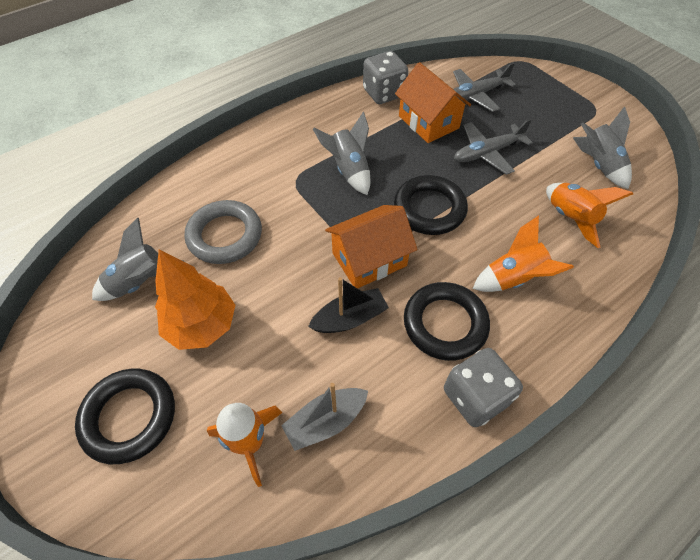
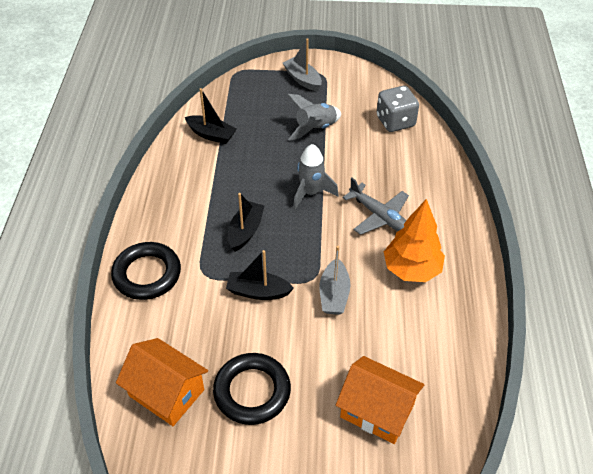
black boat: [308,277,389,333] = 1 -> [185,88,236,144] [226,250,294,300] [228,193,264,251] = 3
black ring: [75,369,175,464] [394,175,468,235] [404,282,490,361] = 3 -> [111,242,181,300] [213,353,291,425] = 2
grey boat: [281,383,368,451] = 1 -> [283,38,322,91] [320,246,351,315] = 2
grey dice: [363,51,408,104] [444,348,523,427] = 2 -> [377,86,419,132] = 1
grey plane: [453,63,516,112] [454,119,533,175] = 2 -> [343,178,409,235] = 1
grey ring: [184,200,262,264] = 1 -> none = 0
grey rocket: [92,218,184,301] [313,112,370,195] [573,106,632,189] = 3 -> [287,94,341,141] [293,144,338,210] = 2
orange rocket: [207,403,283,487] [473,215,574,292] [546,183,633,248] = 3 -> none = 0

